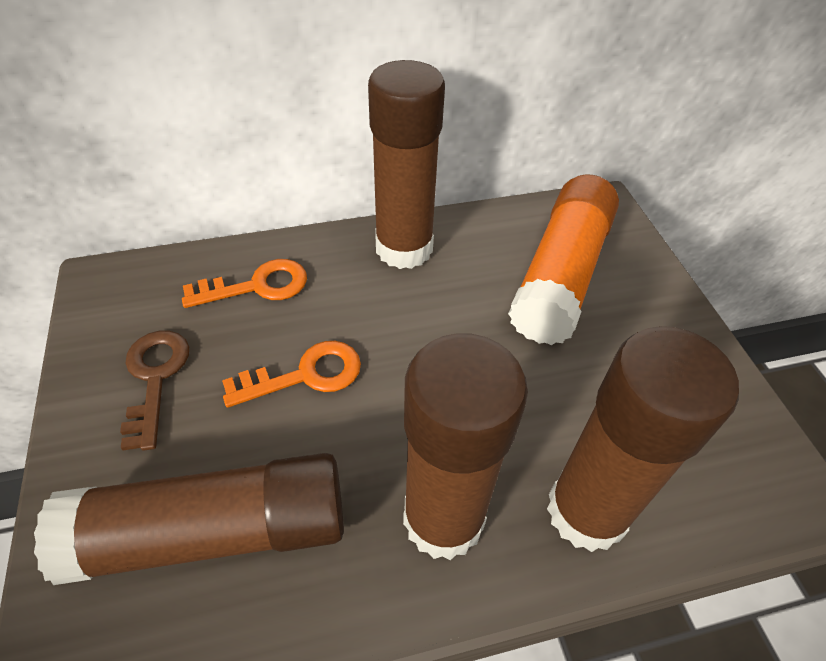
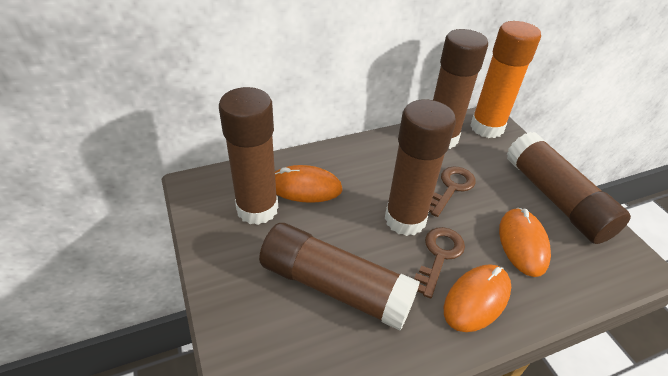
brown glue stick: [34,453,344,585] [368,60,445,269] [403,333,528,560] [547,326,739,552] = 4 -> [219,87,278,225] [259,223,420,330] [385,99,456,236] [433,29,488,149] [506,132,631,244] = 5
brown key: [120,331,189,451] = 1 -> [414,227,465,298] [429,166,476,217] = 2
orange key: [182,259,307,308] [222,341,361,408] = 2 -> none = 0
orange mouse: none = 0 -> [275,165,343,203] [444,264,511,332] [499,208,551,277] = 3

